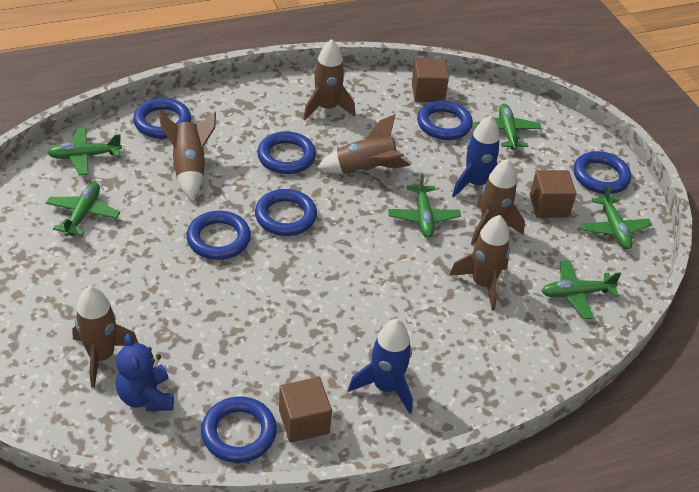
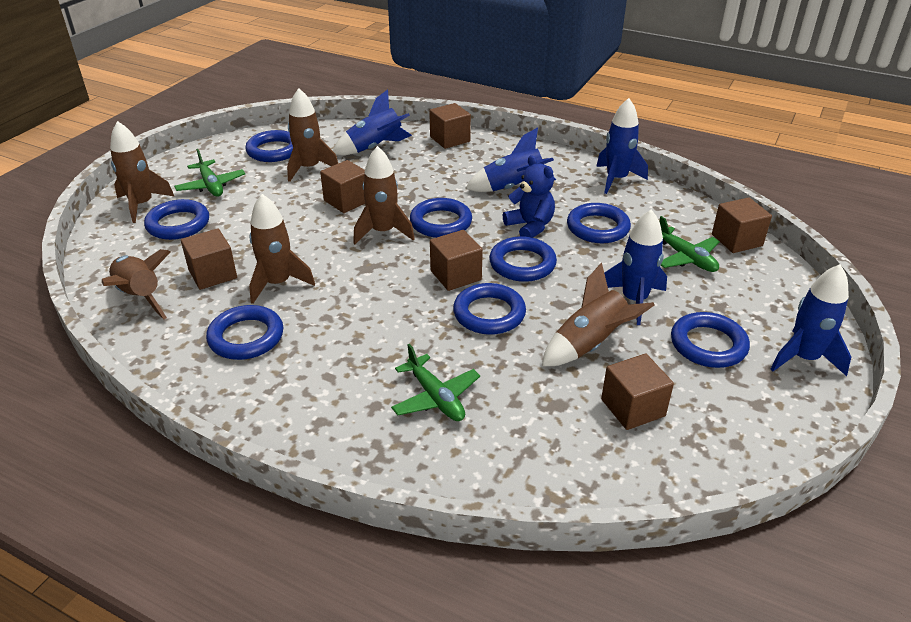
blue ring: [133,98,191,139] [186,211,251,260] [201,397,277,463] [255,189,317,236] [257,131,316,174] [417,100,473,140] [573,151,631,194] = 7 -> [144,199,209,240] [206,305,283,360] [245,130,293,162] [410,198,472,238] [453,283,526,335] [489,236,557,282] [567,203,631,243] [671,312,750,368] = 8
blue rocket: [348,319,413,414] [452,115,500,197] = 2 -> [333,89,412,155] [465,127,556,192] [596,98,648,194] [604,209,667,325] [770,264,851,376] = 5
brown cube: [279,377,332,442] [412,59,449,102] [530,170,577,218] = 3 -> [181,228,237,290] [320,160,365,213] [429,103,471,149] [430,230,483,291] [601,353,674,430] [712,197,772,253] = 6
green plane: [46,182,120,236] [47,127,122,175] [388,173,461,238] [475,104,542,150] [542,260,621,319] [581,185,652,250] = 6 -> [174,149,245,197] [391,344,480,421] [660,216,720,272] = 3

